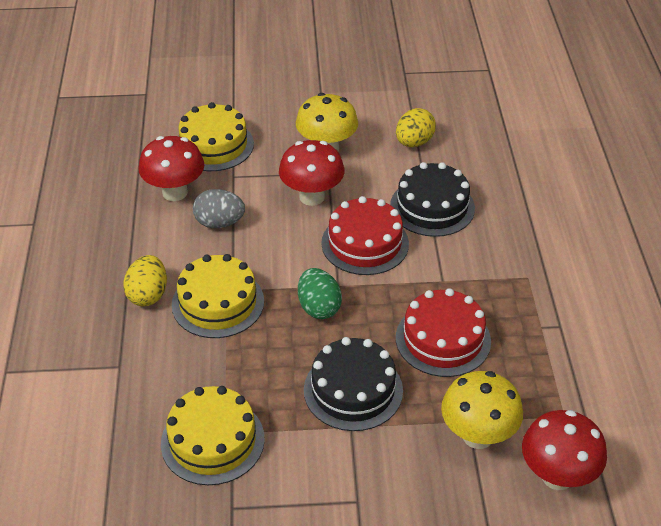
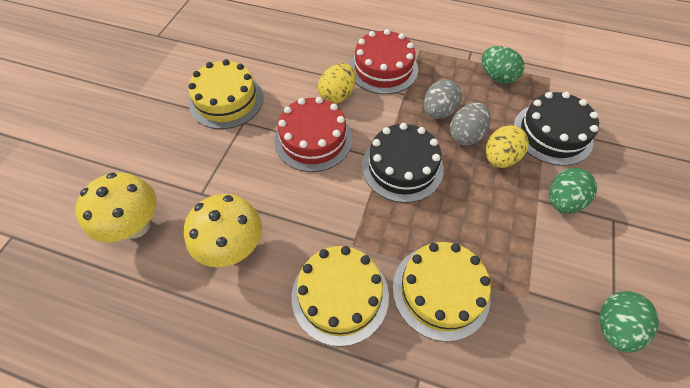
green egg: [298,268,342,319] = 1 -> [482,46,524,84] [549,168,597,214] [600,291,659,353] = 3
grey egg: [193,189,245,228] = 1 -> [424,79,462,119] [450,103,491,145] = 2
red mushroom: [138,136,204,201] [279,140,345,206] [522,410,607,490] = 3 -> none = 0

